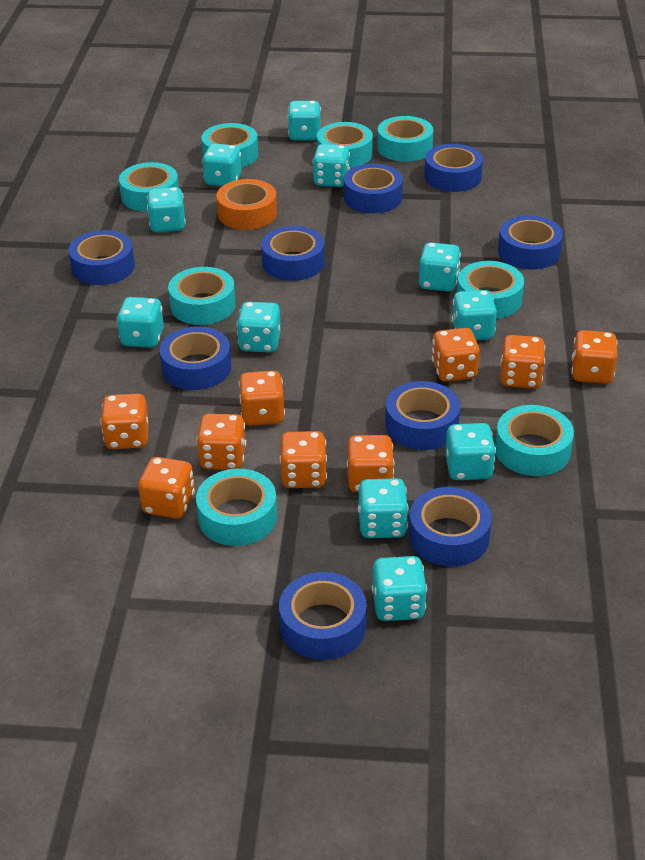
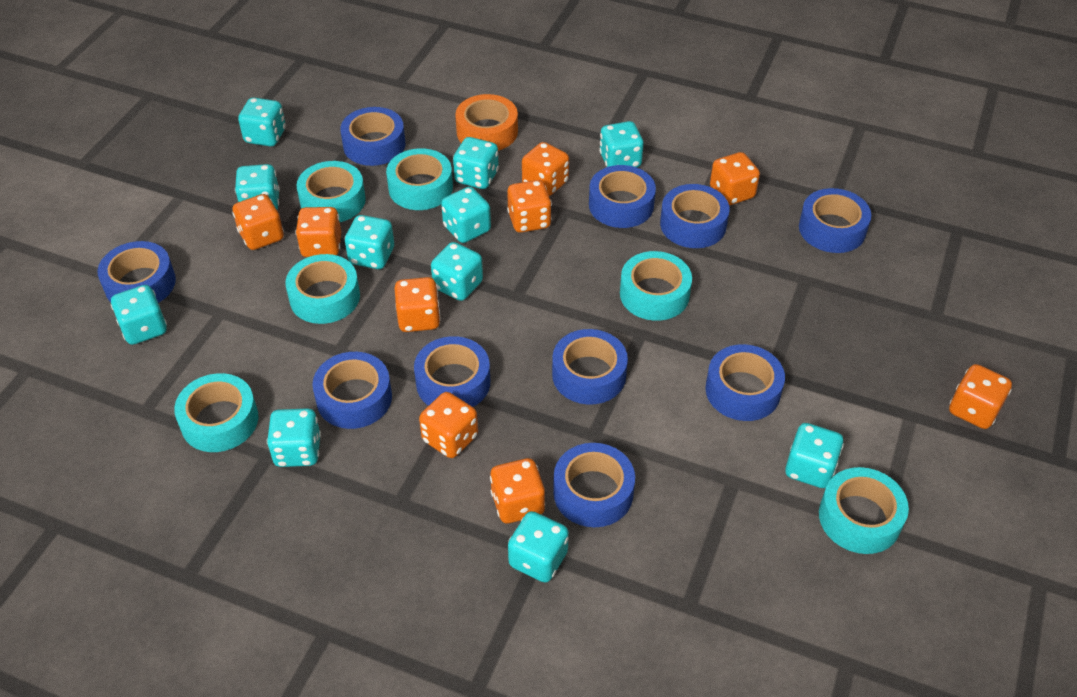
blue tape: [69,230,135,285] [160,326,231,390] [261,226,325,281] [279,572,367,660] [344,164,403,213] [385,381,460,450] [409,487,492,566] [424,144,483,192] [498,215,563,270] = 9 -> [97,241,176,303] [312,352,392,429] [340,107,405,166] [414,336,490,407] [552,329,628,405] [553,443,635,527] [589,165,656,228] [660,184,730,248] [705,344,785,421] [799,188,871,253] = 10
turquoise tape: [119,162,179,212] [168,267,236,325] [196,469,277,546] [201,123,258,168] [317,122,373,168] [377,116,433,162] [457,261,524,319] [495,405,574,476] = 8 -> [174,373,259,452] [285,254,360,324] [296,161,366,222] [386,148,453,210] [620,251,692,321] [819,467,909,554] = 6

